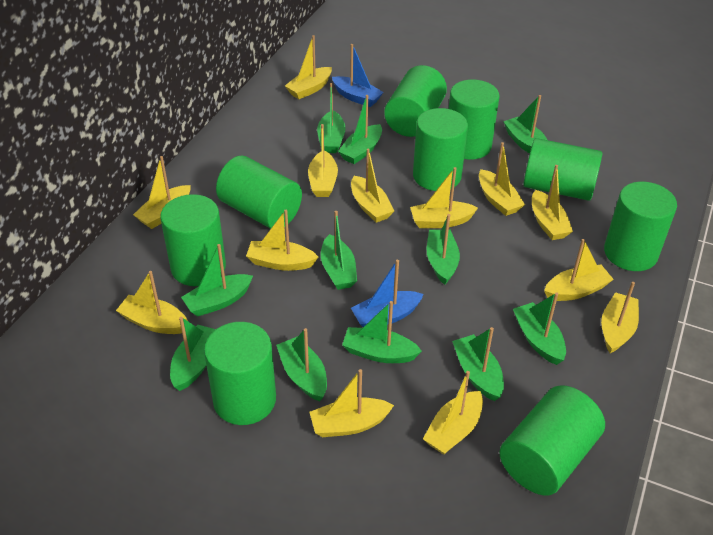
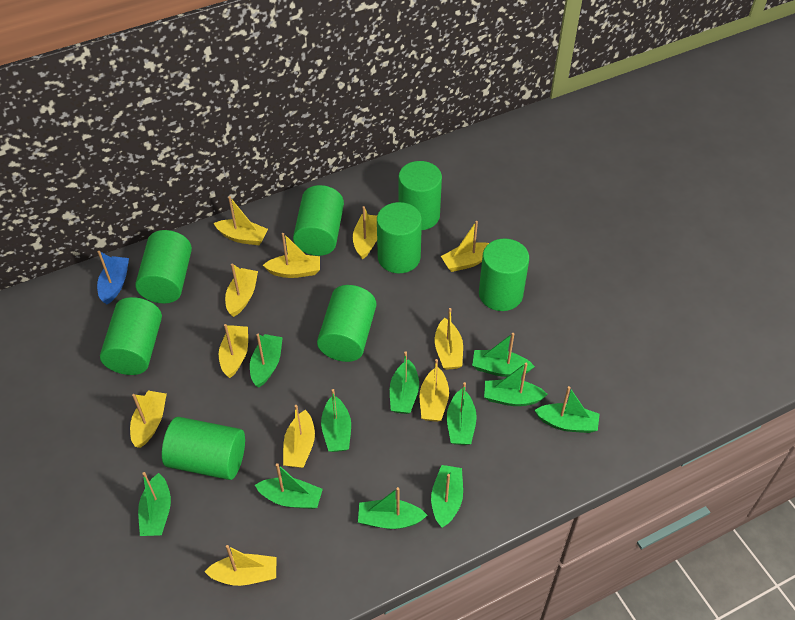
blue boat: [332,44,384,107] [351,260,424,327] = 2 -> [97,251,129,304] = 1
green cylinder: [160,194,226,286] [204,322,276,425] [216,155,302,229] [384,65,447,137] [413,108,468,191] [449,79,500,160] [500,385,605,496] [523,138,602,201] [604,182,677,271] = 9 -> [100,297,162,375] [135,230,192,303] [162,417,245,480] [293,185,344,256] [317,285,376,362] [377,202,422,273] [398,161,442,230] [479,239,529,311] = 8
yellow boat: [116,271,188,334] [133,156,191,229] [246,210,318,271] [285,35,332,99] [308,124,338,197] [309,369,394,437] [351,149,394,223] [410,167,478,228] [423,371,483,455] [479,142,525,216] [532,165,573,240] [544,239,614,301] [601,282,639,353] = 13 -> [130,391,167,448] [205,545,277,586] [214,196,268,245] [219,324,248,378] [225,263,258,317] [263,233,320,278] [283,405,315,468] [353,206,377,260] [420,359,449,422] [435,308,463,370] [441,221,489,272] = 11

